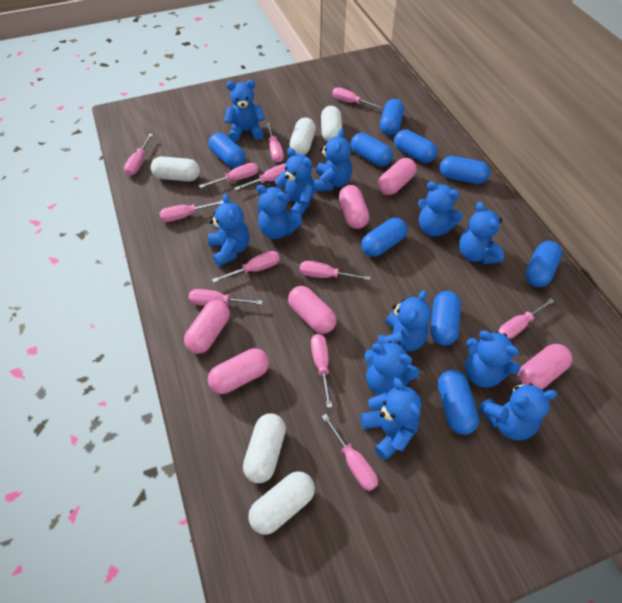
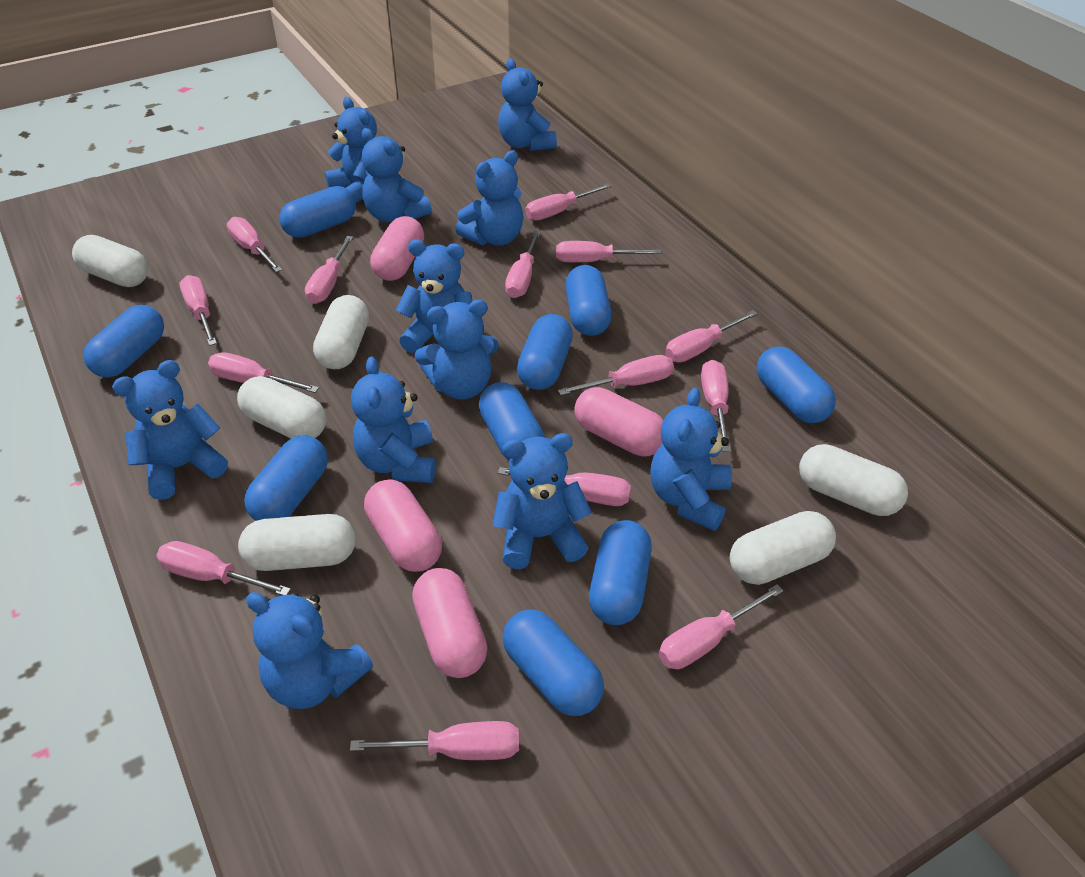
blue teddy bear: [208,193,249,267] [224,80,265,142] [256,185,302,239] [275,148,315,216] [314,129,352,192] [360,378,421,460] [365,341,420,395] [377,290,431,351] [418,181,463,237] [459,202,504,264] [465,330,520,388] [478,381,557,440] = 12 -> [112,360,228,500] [246,592,373,709] [325,97,377,203] [351,357,435,483] [362,128,432,222] [396,240,472,353] [415,299,499,400] [455,150,523,246] [492,433,592,569] [498,58,557,151] [650,388,732,531] = 11
pink capsule: [184,300,230,354] [208,348,269,394] [288,286,337,334] [339,185,369,229] [378,158,417,195] [517,344,573,389] = 6 -> [364,479,442,572] [370,216,424,281] [412,568,488,678] [574,387,663,457] = 4
pink screwdriver: [124,134,153,176] [159,200,224,222] [189,289,263,306] [199,163,258,188] [212,251,280,283] [234,164,286,190] [266,122,284,162] [300,261,371,281] [311,334,332,408] [321,414,378,491] [332,87,383,109] [498,298,554,339] = 12 -> [156,541,291,595] [180,275,217,346] [208,353,319,393] [227,217,282,272] [305,236,354,304] [350,721,519,760] [498,467,631,506] [505,231,541,298] [525,183,612,221] [556,241,661,262] [558,355,674,395] [659,584,784,669] [665,310,758,363] [701,360,731,452] = 14
white capsule: [151,156,200,182] [243,414,286,483] [248,471,315,535] [289,117,316,155] [321,106,342,141] = 5 -> [72,235,148,287] [237,376,326,438] [238,514,356,571] [313,295,369,369] [730,511,836,585] [799,444,908,516] = 6

